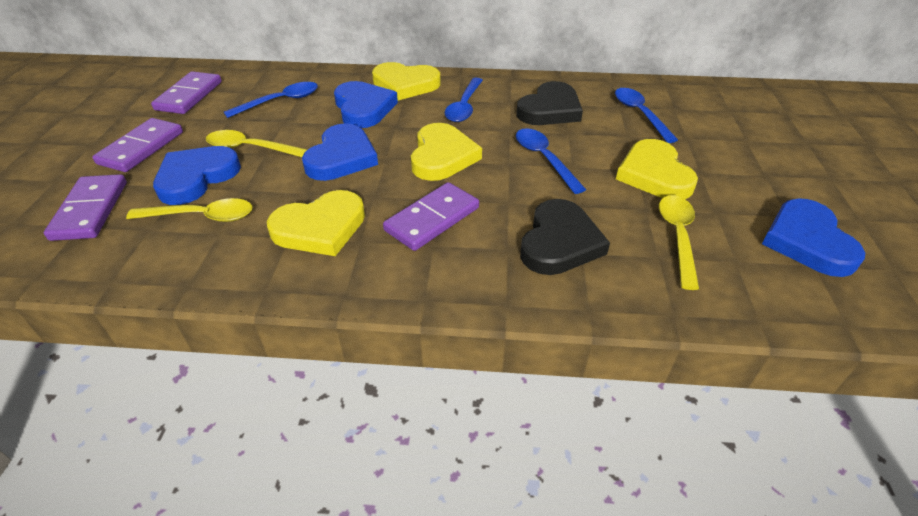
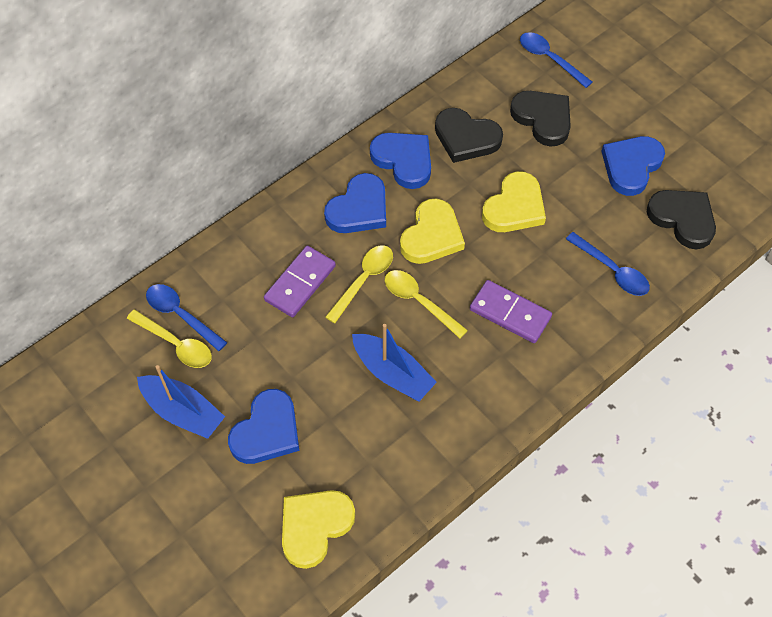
black heart: [517,81,583,125] [520,199,610,275] = 2 -> [435,108,503,163] [510,91,571,147] [647,190,716,249] = 3
blue boat: none = 0 -> [137,365,225,439] [352,324,437,402] = 2
blue spoon: [224,82,318,118] [444,78,483,122] [516,128,586,194] [615,88,678,143] = 4 -> [146,284,227,351] [520,32,592,88] [566,232,650,296] = 3
purple domino: [44,174,127,241] [93,118,183,172] [151,71,222,114] [383,182,479,251] = 4 -> [264,246,336,317] [470,280,552,343] = 2
yellow heart: [267,190,365,256] [372,62,441,100] [411,123,482,181] [616,139,698,199] = 4 -> [282,490,355,569] [400,199,465,264] [482,171,546,232] = 3

